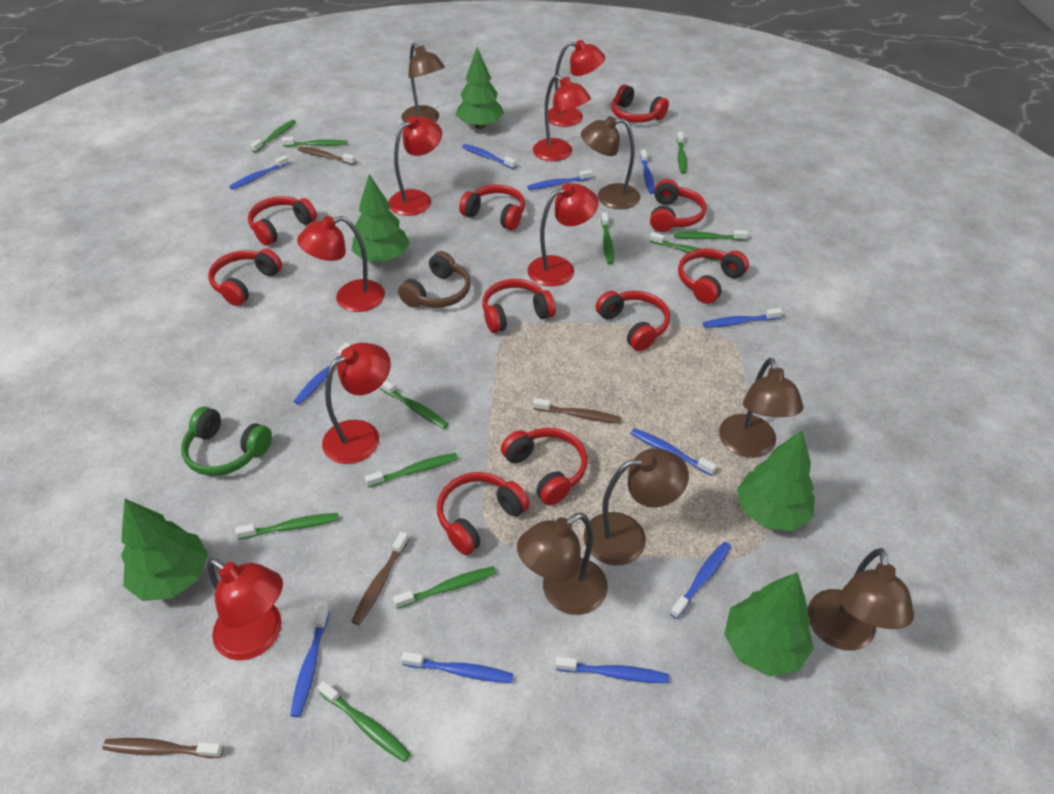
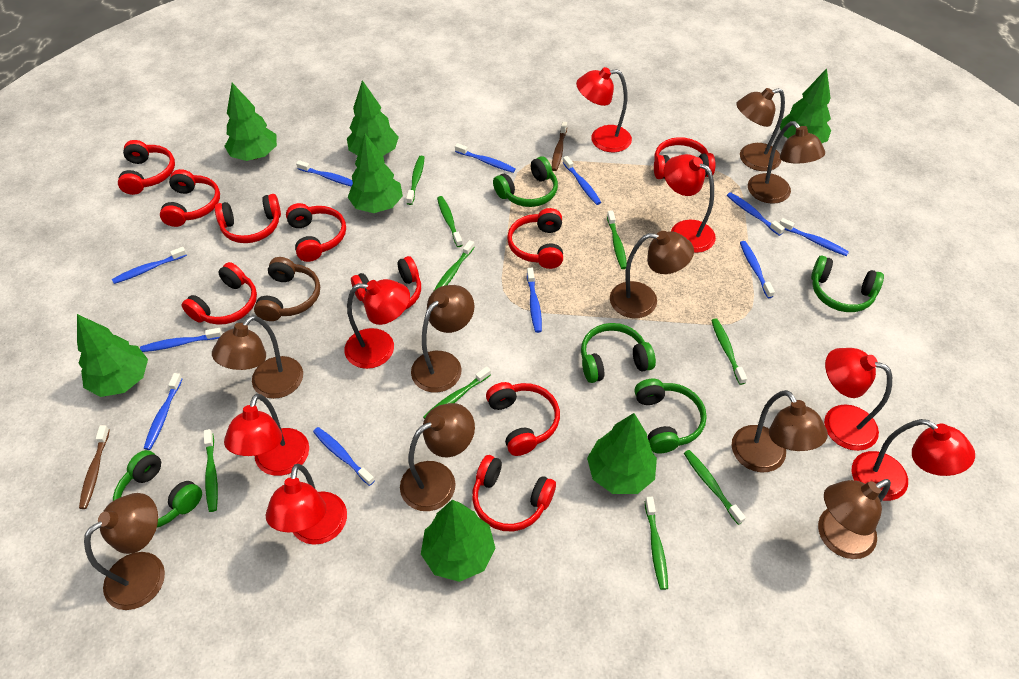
brown lamp: [401,43,445,122] [517,512,608,615] [581,116,640,209] [583,448,689,566] [719,357,803,458] [808,548,914,651] = 6 -> [84,493,165,610] [212,315,303,399] [400,403,475,511] [411,285,474,393] [610,231,694,318] [731,390,828,472] [736,88,785,171] [748,121,825,204] [818,479,891,559] = 9
brown toothbrush: [102,738,223,758] [298,146,356,165] [351,532,409,625] [533,398,621,424] = 4 -> [79,425,110,509] [552,122,567,171] = 2
green headphones: [181,406,272,476] = 1 -> [113,450,202,527] [493,156,558,207] [581,323,656,383] [635,379,707,454] [811,256,884,312] = 5
green toothbrush: [235,513,339,539] [250,120,296,153] [282,137,347,147] [317,681,411,762] [365,453,458,488] [379,380,449,429] [393,566,496,609] [601,212,614,264] [650,232,720,261] [674,230,748,241] [677,132,687,174] = 11 -> [204,429,218,512] [406,156,424,205] [423,366,491,419] [434,240,474,291] [437,196,463,247] [607,210,627,269] [645,497,668,590] [684,450,746,525] [711,318,747,385] = 9
green tree: [121,499,208,601] [352,174,410,262] [456,48,504,129] [724,572,814,676] [737,430,815,531] = 5 -> [77,314,148,397] [224,83,277,161] [347,80,399,156] [348,134,403,213] [421,500,496,582] [587,413,657,494] [780,69,831,143] = 7

